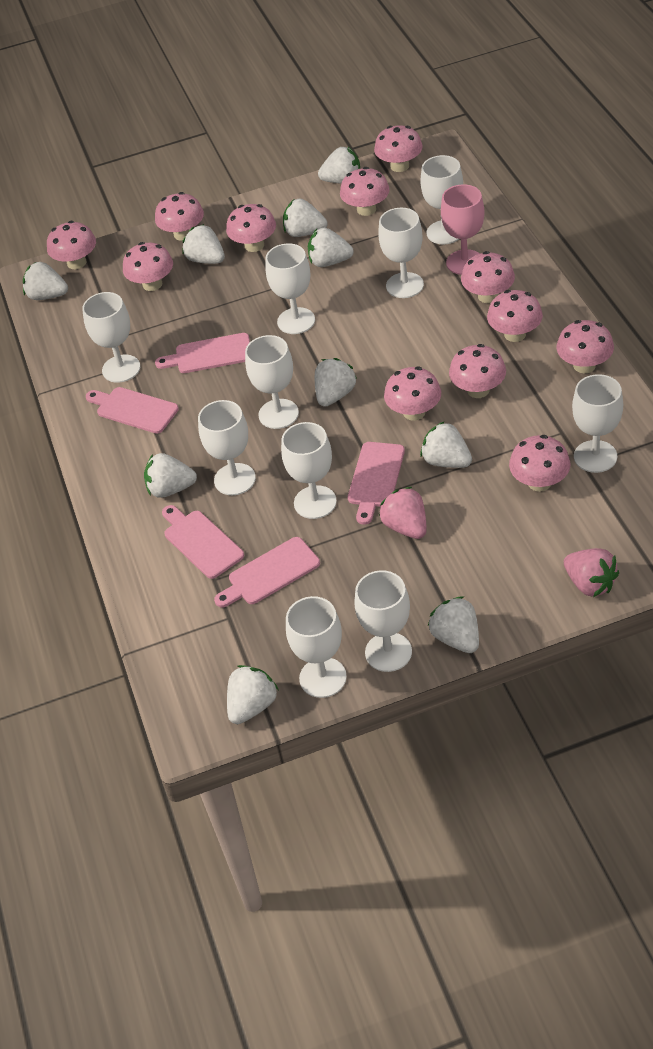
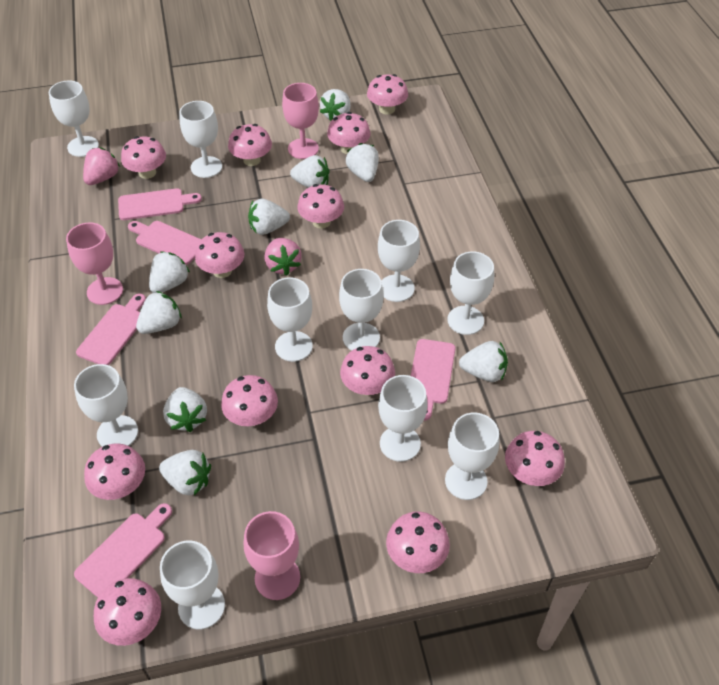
pink goblet: [441,184,485,275] = 1 -> [66,222,123,305] [244,511,300,600] [282,83,319,159] = 3
white strawberry: [23,262,68,300] [144,453,197,498] [182,224,225,264] [227,665,279,724] [283,198,327,237] [308,228,354,267] [315,358,357,407] [318,147,360,184] [420,421,472,468] [428,596,479,653] = 10 -> [136,291,182,334] [149,251,190,293] [159,450,211,496] [163,387,207,432] [248,199,290,235] [290,155,329,188] [320,89,351,121] [346,143,379,182] [459,341,508,382] = 9

